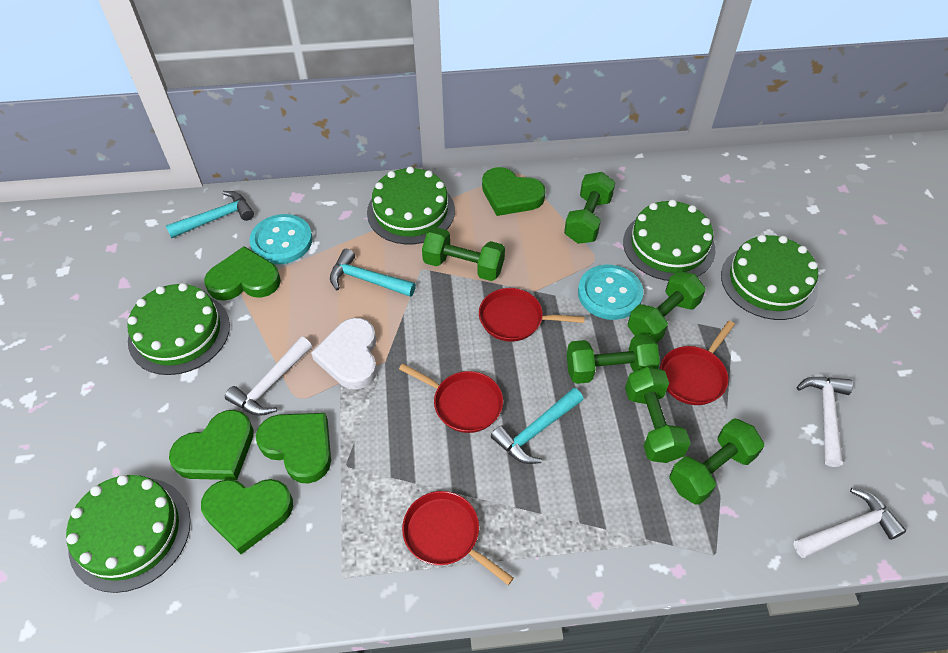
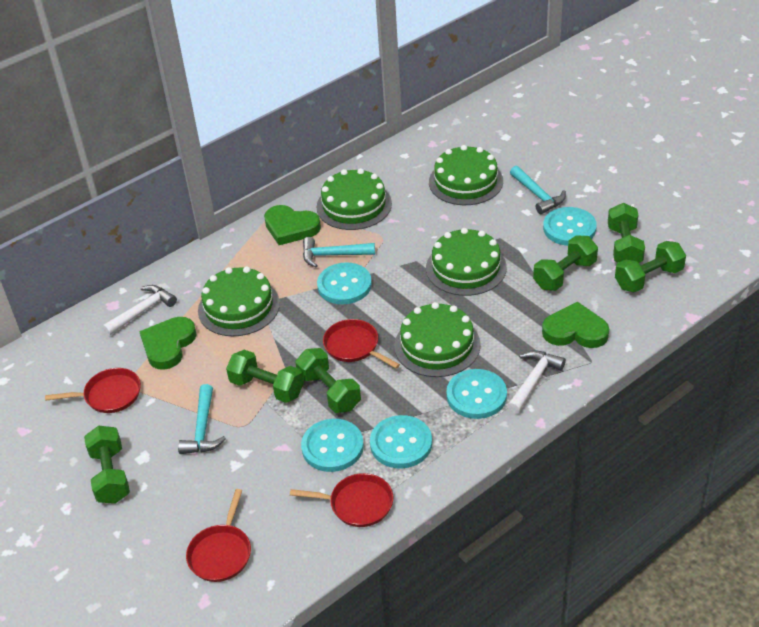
green heart: [169,410,254,480] [201,479,293,554] [204,246,281,301] [256,413,331,483] [482,167,546,216] = 5 -> [139,317,197,370] [264,205,321,245] [542,301,609,348] = 3
turquoise button: [250,214,312,265] [578,265,644,320] = 2 -> [301,419,364,472] [317,263,372,304] [370,415,432,468] [446,369,507,419] [543,207,597,246] = 5
white hammer: [225,337,312,416] [793,488,906,558] [796,377,853,467] = 3 -> [102,285,177,336] [507,350,566,414] = 2
white heart: [311,318,377,390] = 1 -> none = 0

